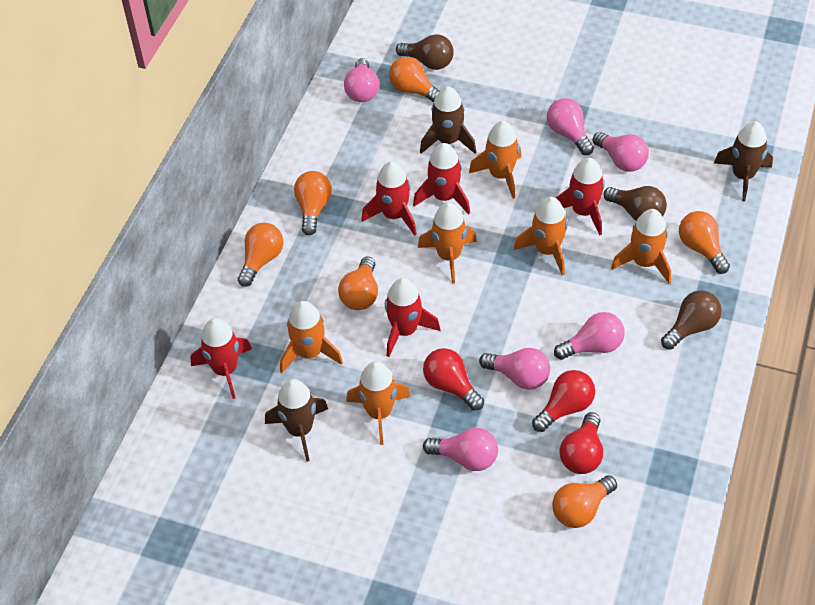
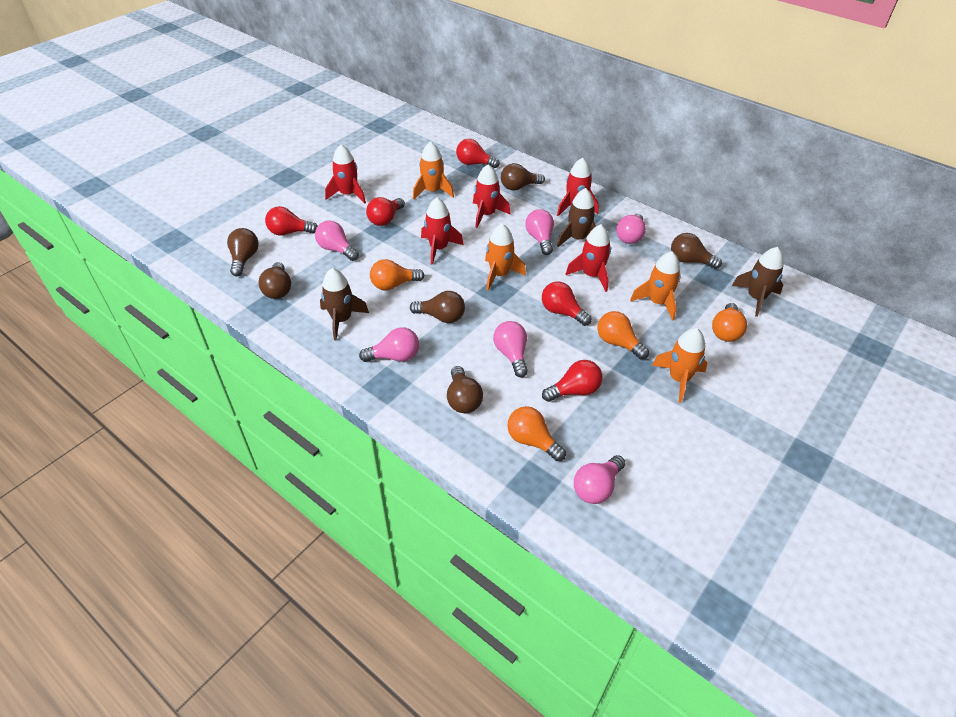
brown light bulb: [396,34,454,70] [603,186,667,221] [661,290,722,350] = 3 -> [227,228,259,276] [258,262,291,299] [410,291,465,323] [447,366,483,413] [501,163,545,191] [671,233,722,269] = 6
orange light bulb: [238,223,284,287] [294,171,332,235] [338,257,378,310] [389,57,440,102] [552,475,617,528] [679,211,730,274] = 6 -> [370,259,424,291] [508,406,566,461] [597,311,649,359] [712,303,747,342] = 4
orange rocket: [280,301,343,373] [346,361,411,445] [418,203,477,283] [469,121,521,199] [513,197,568,275] [611,209,671,283] = 6 -> [413,141,454,200] [485,224,526,291] [630,251,681,321] [652,328,707,403] = 4
red light bulb: [423,348,484,410] [532,370,595,432] [560,412,603,474] = 3 -> [265,206,317,236] [366,197,405,226] [456,139,500,168] [542,281,592,326] [542,360,603,402] = 5

